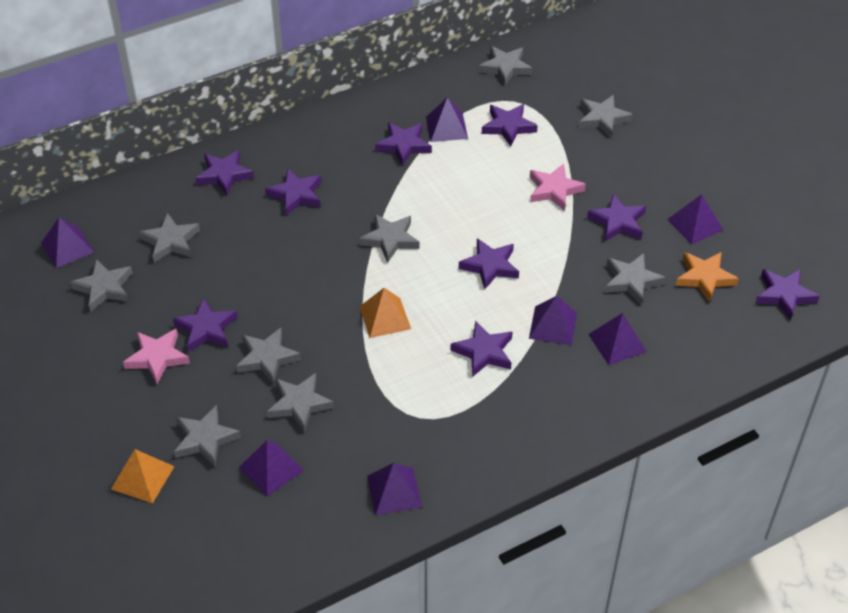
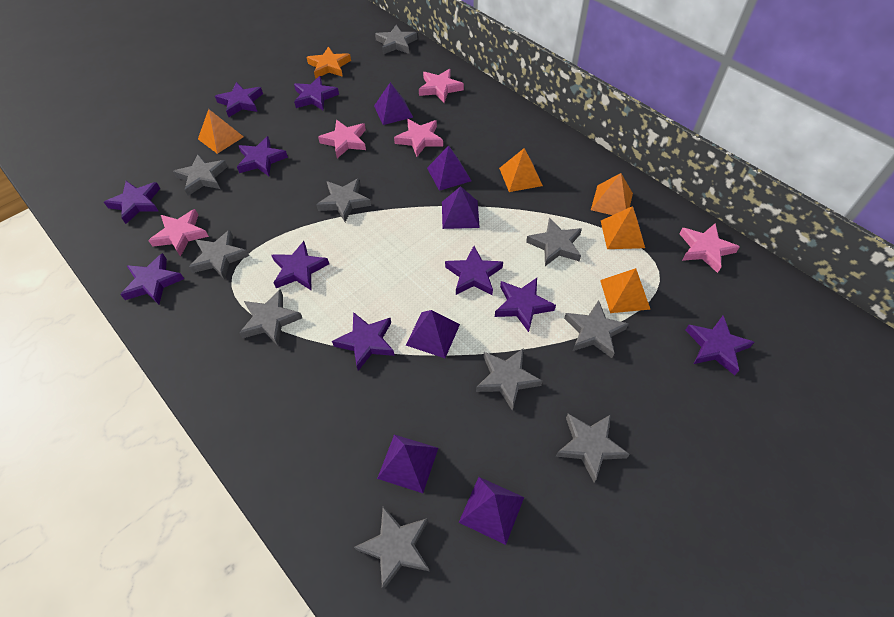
grey star: [70,259,133,311] [139,213,200,262] [174,405,241,466] [236,328,301,384] [267,373,334,432] [359,214,419,263] [479,46,532,86] [579,95,633,138] [605,253,666,305] = 9 -> [173,154,228,196] [189,230,249,280] [239,289,302,346] [316,178,371,222] [354,506,429,590] [375,25,417,54] [476,349,542,411] [526,217,582,266] [556,414,630,482] [564,300,629,358] = 10
orange pyramid: [111,449,175,504] [359,288,411,338] = 2 -> [198,109,244,154] [499,148,543,192] [591,173,633,215] [600,268,651,313] [601,206,645,249] = 5
pink star: [123,328,190,384] [530,164,586,211] = 2 -> [148,209,209,257] [318,120,366,158] [394,119,443,157] [419,69,464,103] [680,224,740,273] = 5
purple pyramid: [41,217,95,268] [239,440,304,497] [367,463,422,515] [426,97,468,142] [529,296,577,345] [588,313,647,365] [667,194,723,245] = 7 -> [374,82,413,125] [377,435,438,493] [406,310,460,358] [427,146,471,191] [442,186,480,229] [459,477,524,545] = 6
purple star: [173,298,237,352] [195,150,254,195] [265,168,321,215] [375,122,432,166] [451,320,513,377] [459,238,519,290] [482,104,538,146] [587,194,646,242] [755,269,820,320] = 9 -> [104,181,160,224] [120,253,184,305] [215,82,263,117] [237,136,288,176] [271,241,329,291] [294,76,339,111] [332,312,395,371] [445,246,503,295] [495,278,556,332] [685,316,754,375] = 10

